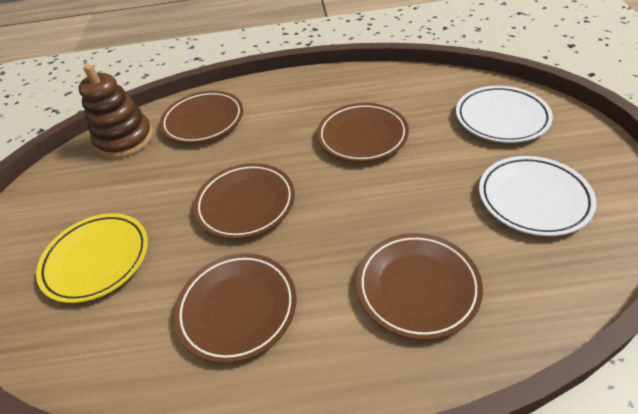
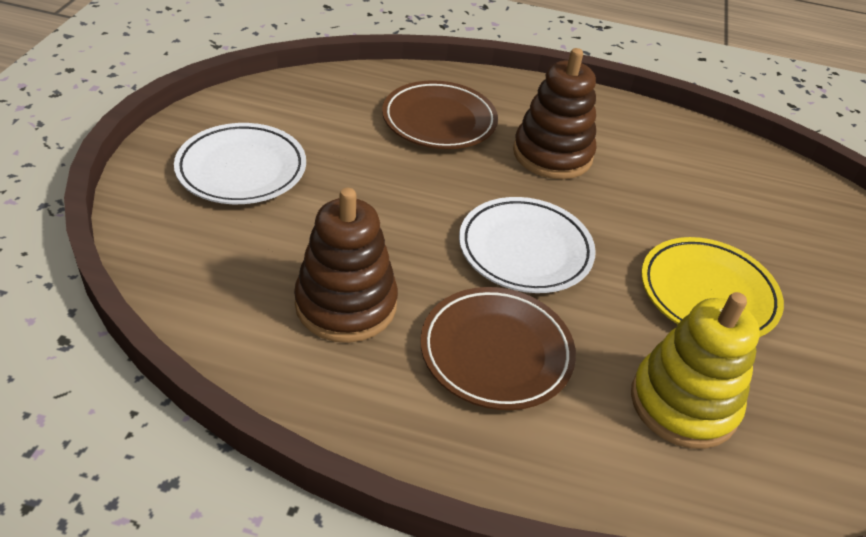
brown plate: [160,91,243,143] [174,253,296,363] [193,163,295,239] [317,103,409,162] [356,233,483,340] = 5 -> [382,80,498,149] [420,287,576,410] = 2
brown stacking toy: [78,64,153,159] = 1 -> [294,188,398,343] [513,48,596,179] = 2
yellow stacking toy: none = 0 -> [631,292,760,449] = 1

